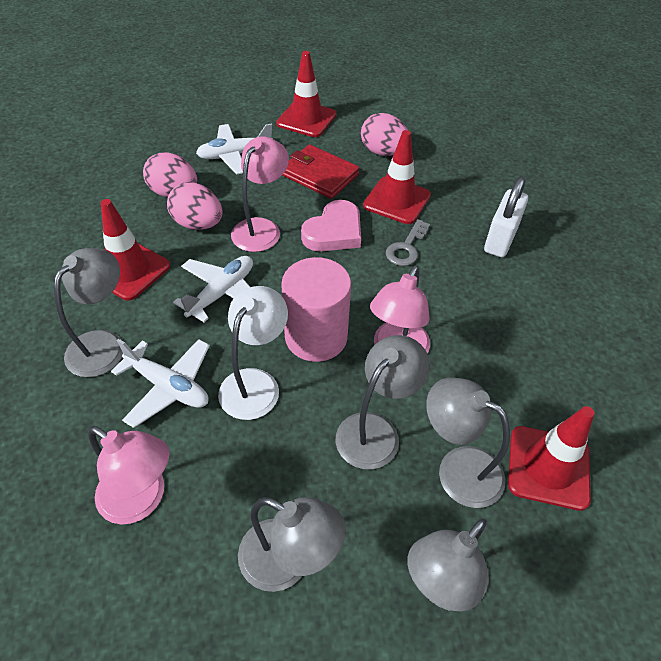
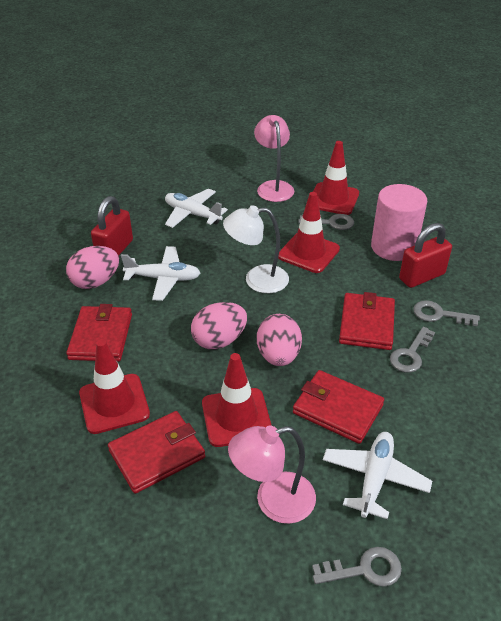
grey key: [386,219,430,266] = 1 -> [298,214,354,230] [312,547,402,587] [390,327,435,373] [413,300,480,326] = 4
grey lamp: [54,248,123,377] [238,497,346,592] [336,335,430,469] [408,518,489,612] [426,378,510,508] = 5 -> none = 0
pink heart: [301,200,361,251] = 1 -> none = 0
pink lamp: [88,426,169,524] [231,137,289,252] [370,265,430,354] = 3 -> [228,425,316,524] [254,115,294,202] = 2
red padlock: none = 0 -> [91,196,133,256] [399,223,452,288] = 2
red wallet: [282,144,360,199] = 1 -> [66,304,132,362] [108,411,205,494] [293,370,384,444] [339,292,395,350] = 4
white padlock: [484,177,528,257] = 1 -> none = 0

